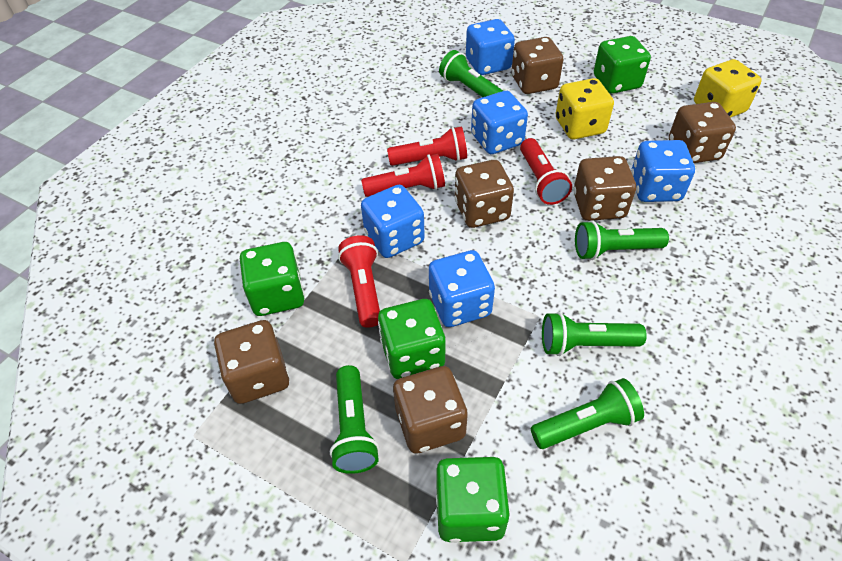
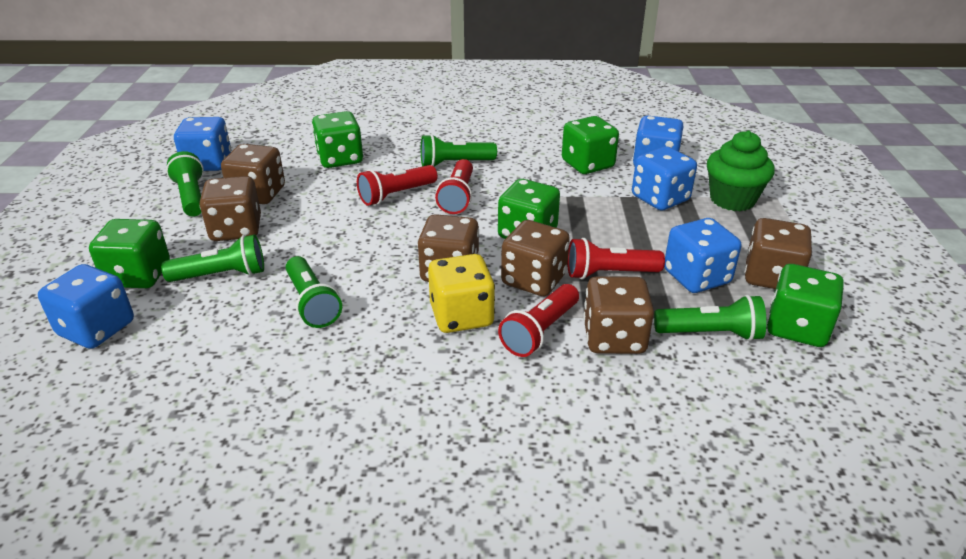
green cupcake: none = 0 -> [707,131,775,211] = 1
green dice: [240,242,305,316] [378,299,446,379] [436,457,510,543] [594,36,651,94] = 4 -> [89,219,170,288] [312,111,363,168] [498,179,560,239] [562,116,619,174] [767,264,844,347] = 5
yellow dice: [556,78,614,139] [694,59,762,118] = 2 -> [428,254,495,333] = 1

